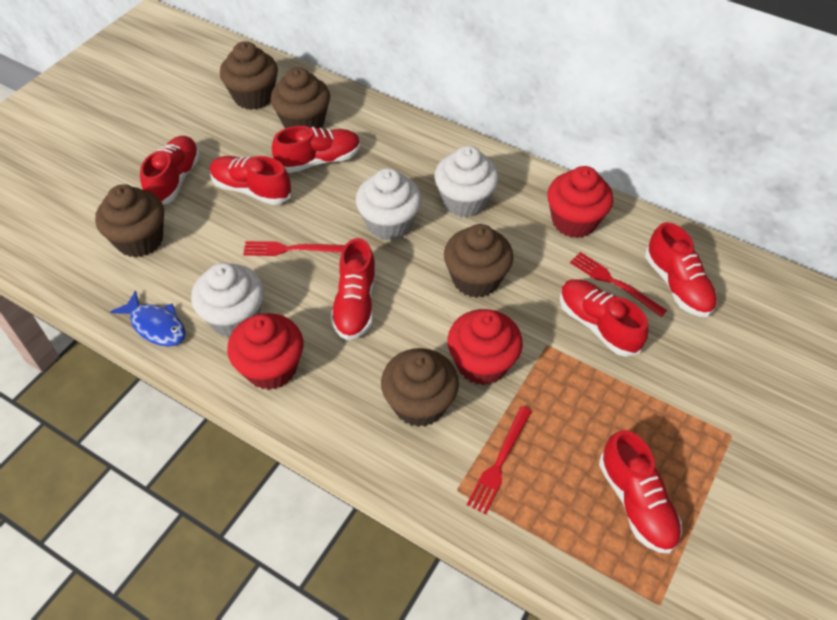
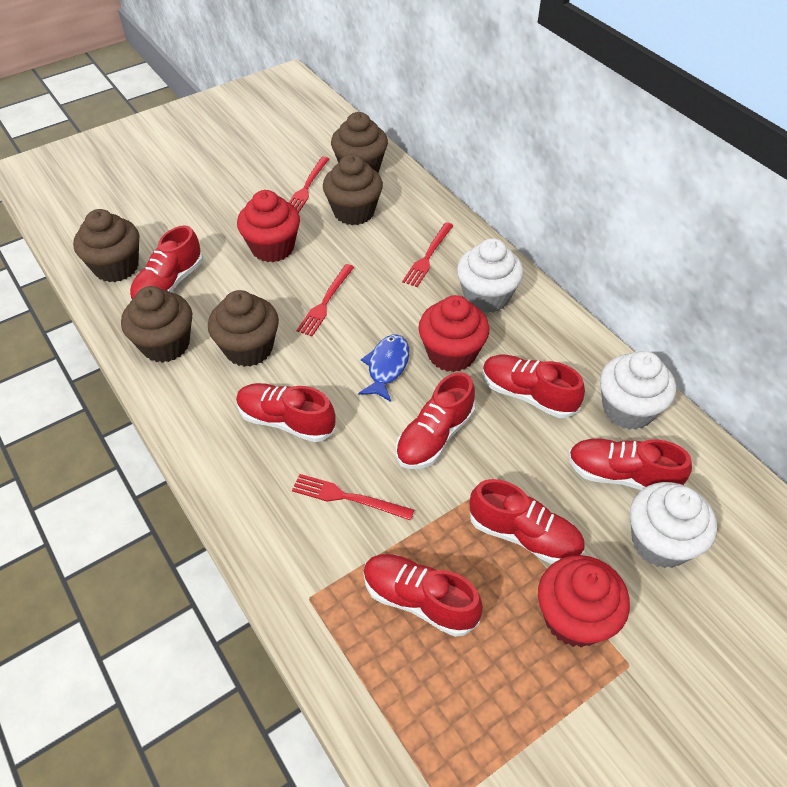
red fork: [243,241,345,256] [467,406,532,514] [570,252,667,317] = 3 -> [289,157,329,213] [292,474,414,521] [297,264,354,336] [402,222,454,287] = 4

